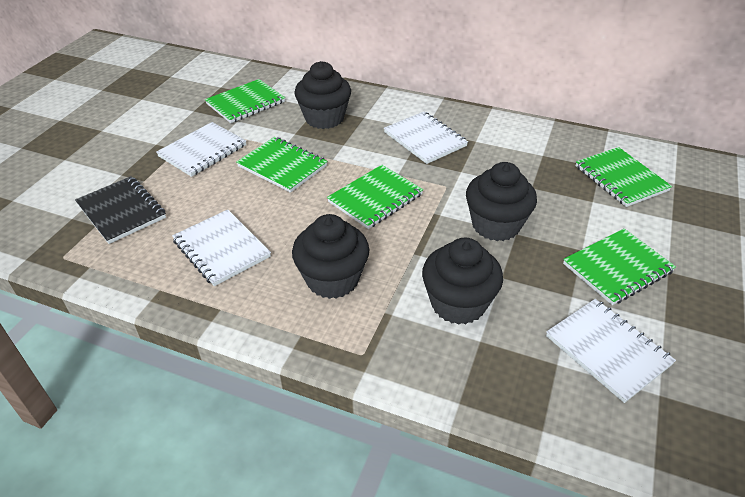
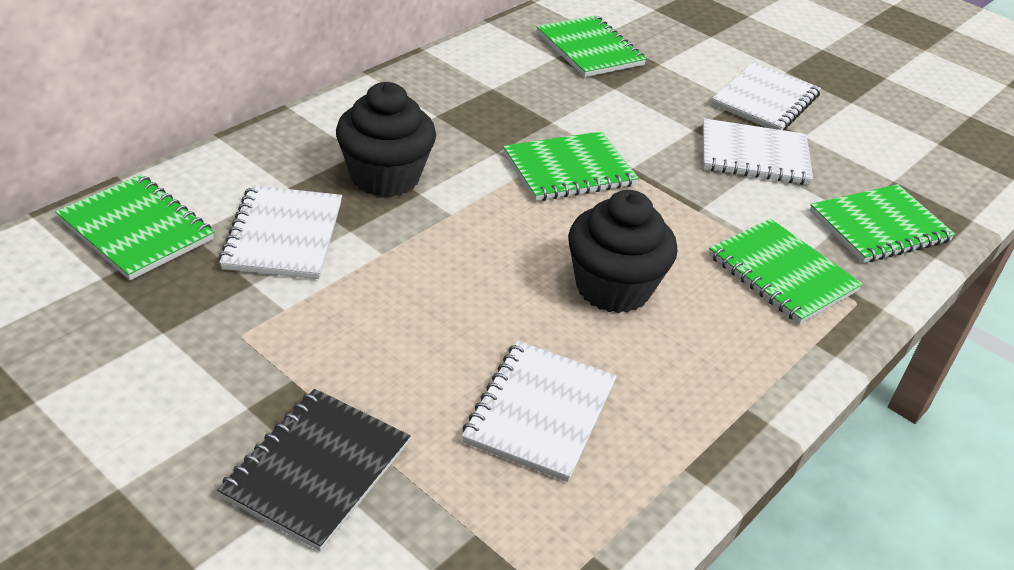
black cupcake: [292,214,369,299] [294,61,351,129] [422,238,503,325] [466,162,537,241] = 4 -> [336,82,436,197] [568,190,677,313] = 2

